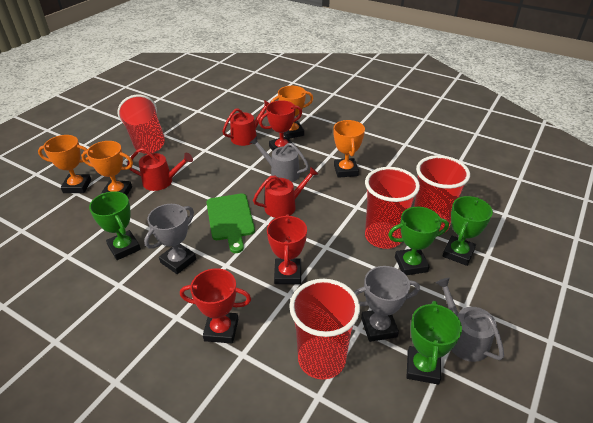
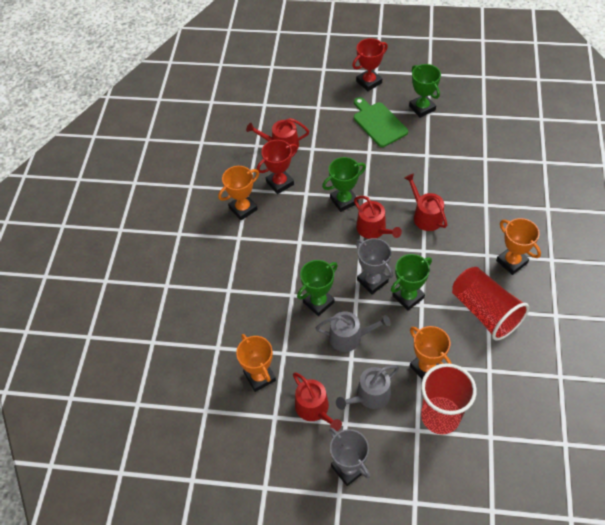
red cup: [118,95,165,154] [289,279,360,379] [365,167,420,249] [414,155,470,232] = 4 -> [421,363,477,434] [452,267,529,341] = 2
red trophy: [180,268,251,343] [259,100,302,151] [267,214,307,284] = 3 -> [257,140,298,194] [352,38,388,91] = 2
red watering can: [127,148,193,191] [222,100,269,146] [253,167,318,218] = 3 -> [246,118,309,153] [293,373,342,431] [354,196,402,239] [405,174,447,231] = 4

